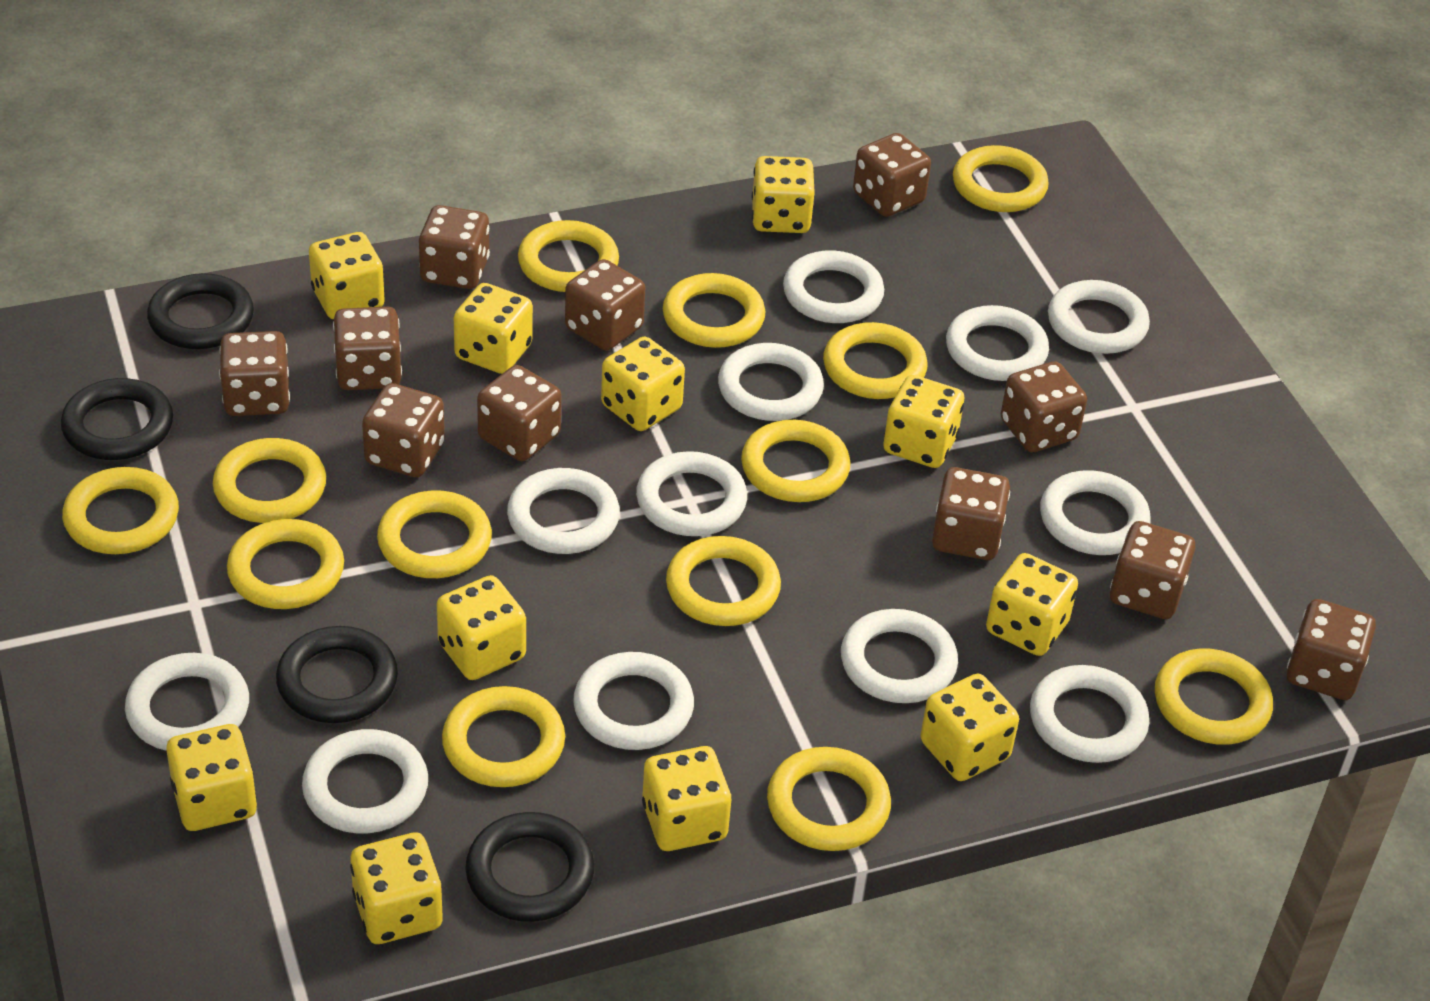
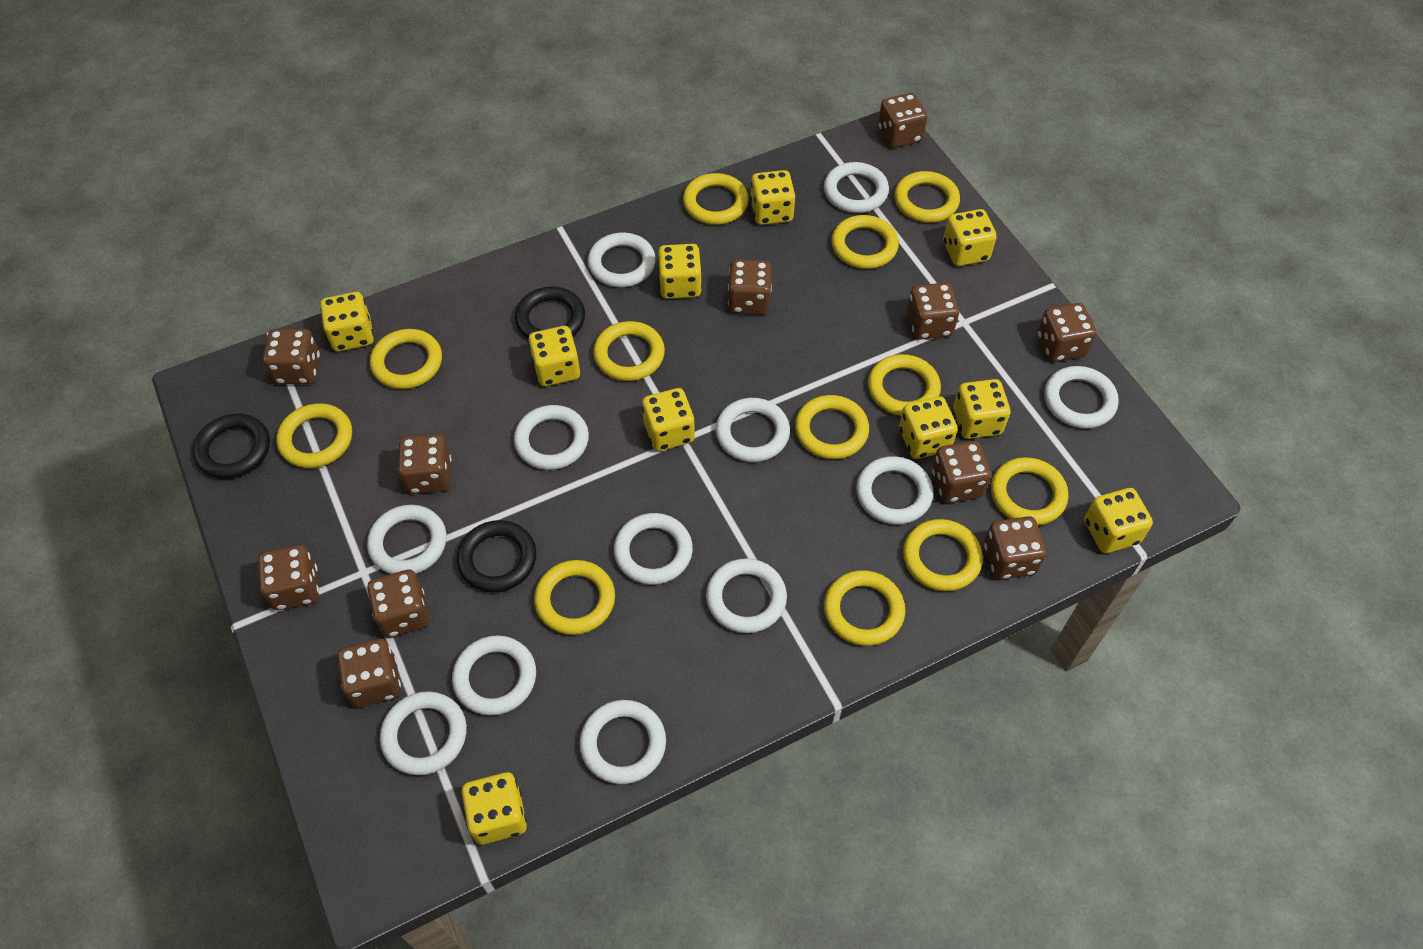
black ring: [61,378,173,460] [147,273,254,349] [276,626,398,723] [465,812,594,922] = 4 -> [193,414,270,479] [457,520,536,593] [515,287,585,339] = 3
yellow dice: [166,724,257,831] [309,232,385,319] [350,833,442,944] [437,575,526,680] [454,283,533,374] [601,337,685,431] [642,746,731,851] [752,156,815,233] [883,375,964,468] [920,674,1019,781] [986,553,1078,656] = 11 -> [320,292,374,351] [462,772,527,845] [528,326,580,386] [642,388,695,451] [658,244,702,299] [750,170,795,225] [899,397,958,459] [943,209,997,266] [953,379,1010,439] [1084,488,1153,553] = 10
yellow ring: [62,467,179,554] [213,438,326,523] [227,519,344,609] [377,490,492,578] [442,686,565,787] [518,220,619,292] [663,273,765,348] [666,536,781,626] [741,420,850,502] [767,747,891,851] [823,322,928,399] [953,145,1049,212] [1155,648,1273,745] = 13 -> [276,403,352,468] [370,329,442,389] [534,560,615,635] [593,321,665,381] [683,173,748,225] [795,395,869,459] [824,570,905,646] [831,215,899,269] [868,354,941,416] [894,171,960,223] [903,519,983,591] [991,457,1068,525] = 12

